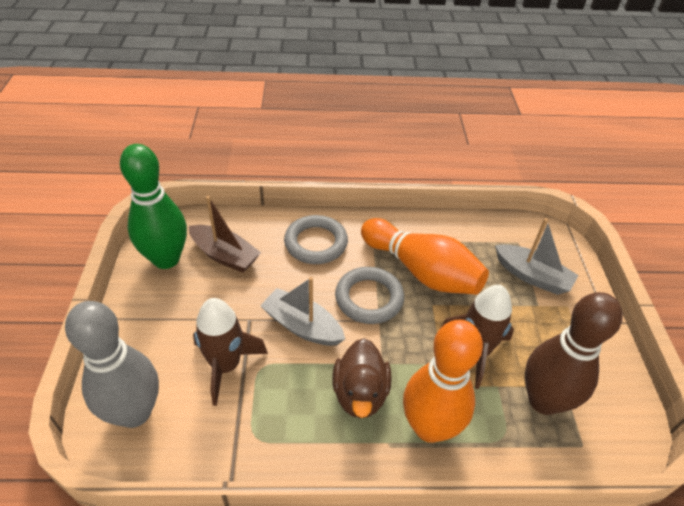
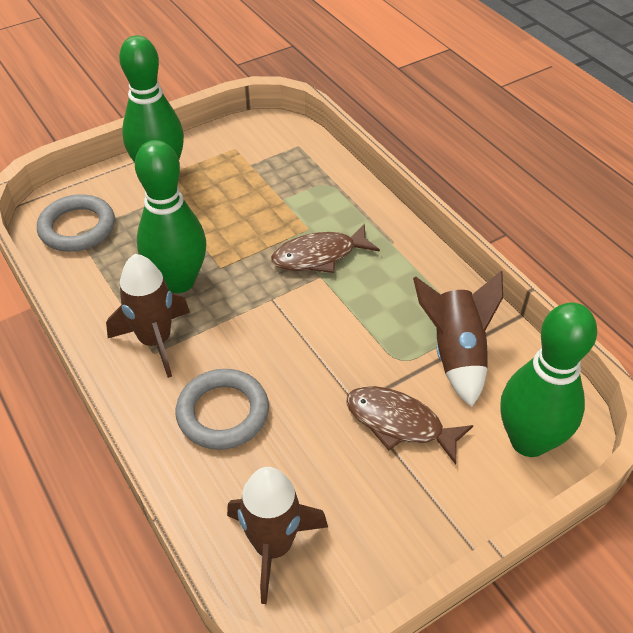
brown boat: [189,196,261,273] = 1 -> none = 0
brown bowling pin: [525,292,623,415] = 1 -> none = 0
brown duck: [332,338,391,418] = 1 -> none = 0
brown fish: none = 0 -> [271,224,380,273] [346,386,473,464] = 2
brown rocket: [193,298,268,406] [441,285,514,389] = 2 -> [106,254,190,378] [227,467,328,604] [413,271,503,407] = 3
green bowling pin: [120,144,187,269] = 1 -> [119,35,184,163] [135,140,206,293] [500,302,597,457] = 3
grey boat: [260,277,345,346] [495,218,579,295] = 2 -> none = 0
grey bowling pin: [65,301,159,428] = 1 -> none = 0
orange bowling pin: [361,218,489,295] [403,320,483,443] = 2 -> none = 0

